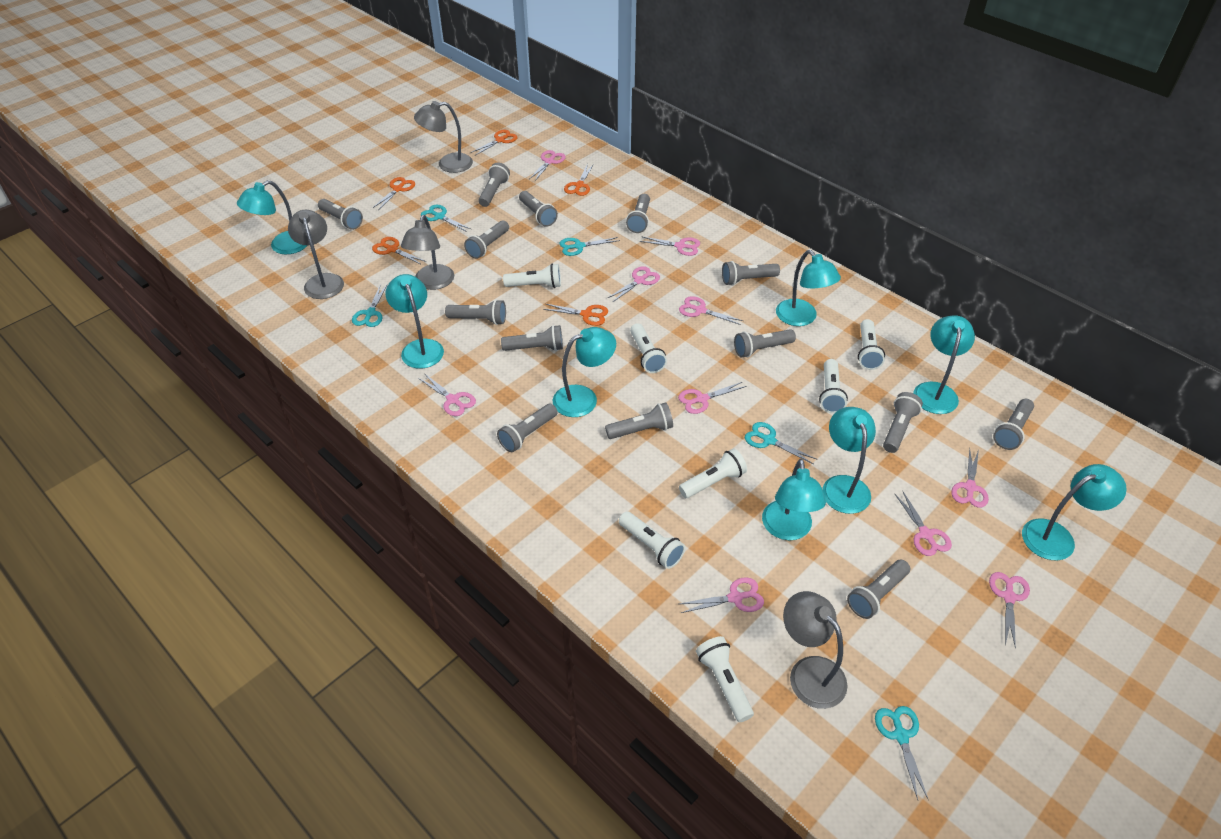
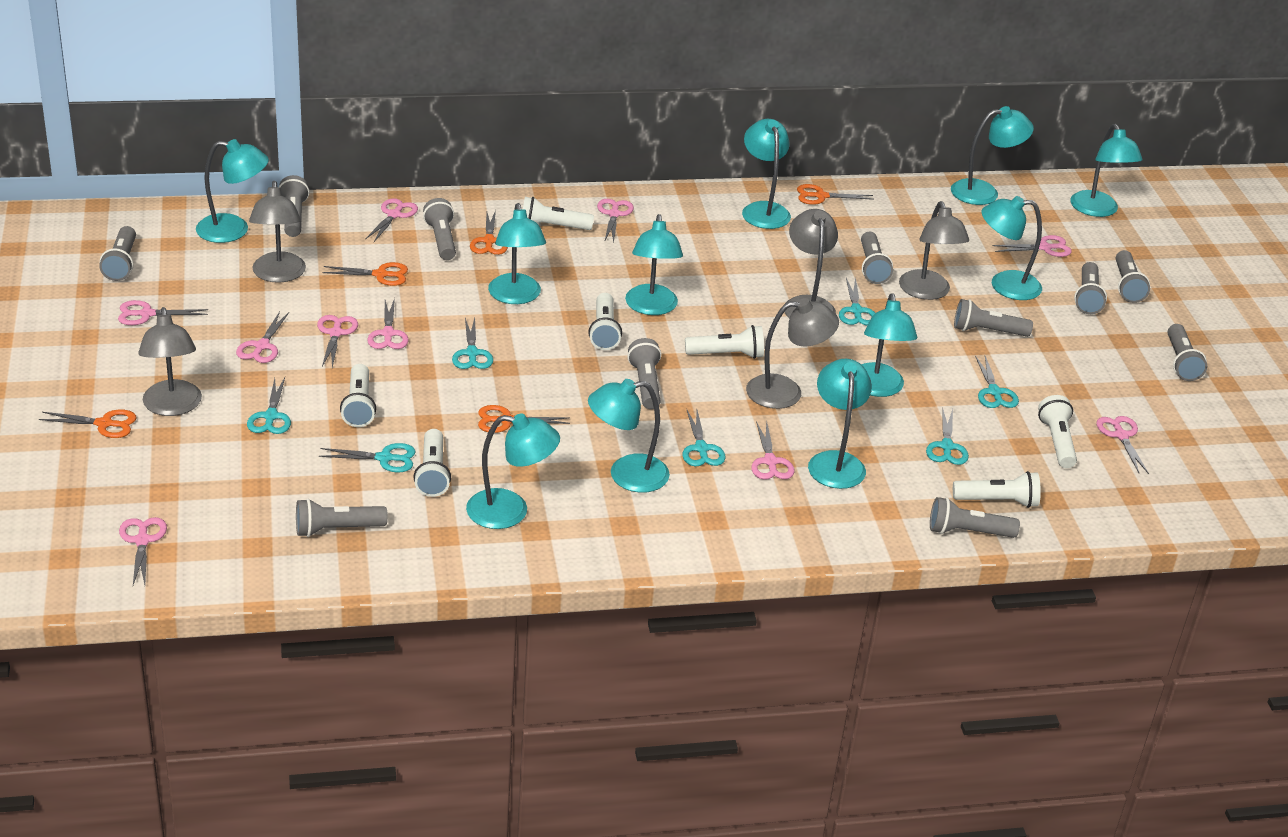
grey flashlight: [318,199,363,230] [445,299,506,325] [464,221,509,259] [478,162,510,207] [497,404,558,452] [501,325,563,351] [519,191,558,227] [605,402,673,439] [626,194,650,233] [722,261,780,286] [734,329,796,357] [847,560,910,619] [883,392,923,453] [993,399,1034,450] = 14 -> [99,226,136,281] [279,175,309,237] [296,499,388,537] [423,198,456,260] [627,338,661,409] [861,232,893,284] [930,497,1020,538] [954,299,1033,337] [1074,262,1107,314] [1116,250,1150,303] [1167,324,1207,381] = 11
grey lamp: [288,210,344,299] [401,215,454,290] [414,101,473,173] [783,591,847,709] = 4 -> [138,307,202,416] [249,181,306,283] [746,298,839,409] [785,209,838,319] [899,201,969,300] = 5
turquoise lamp: [237,180,307,254] [386,274,444,369] [553,327,616,417] [762,459,826,540] [776,250,841,326] [822,407,876,514] [913,315,975,414] [1022,464,1127,560] = 8 -> [196,139,269,243] [466,413,560,529] [488,203,546,304] [588,379,670,493] [625,214,683,315] [742,119,791,229] [808,359,872,489] [861,293,917,397] [951,106,1034,205] [981,196,1042,300] [1070,124,1143,217] = 11
turquoise scissors: [352,284,387,327] [421,205,471,232] [559,237,620,256] [745,422,816,464] [875,706,929,800] = 5 -> [247,377,291,434] [319,443,416,472] [452,318,493,369] [683,410,726,466] [839,277,875,325] [926,408,969,465] [975,356,1019,408] = 7

